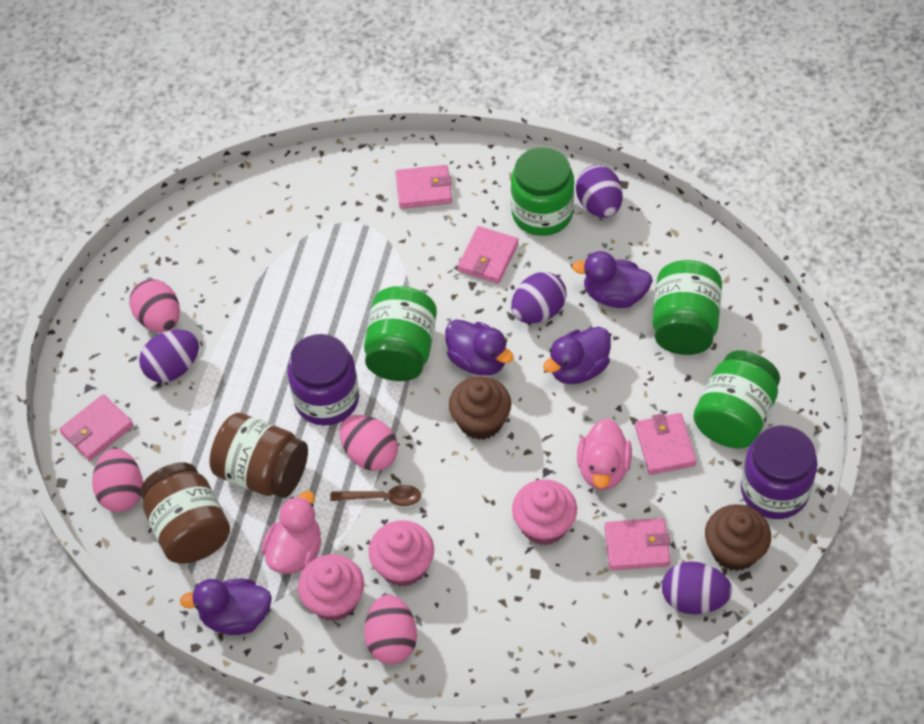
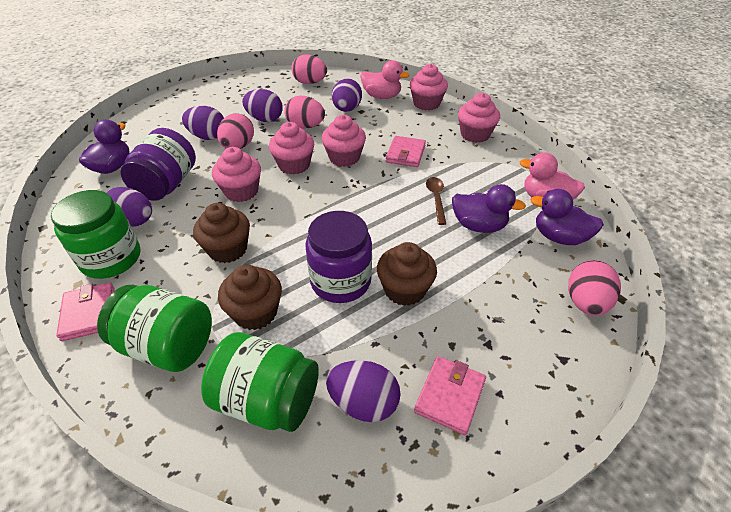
brown cupcake: [449,376,511,440] [705,504,771,571] = 2 -> [193,203,250,263] [218,265,282,330] [377,242,437,306] = 3
brown jar: [140,462,230,564] [209,413,308,498] = 2 -> none = 0
green jar: [364,286,437,381] [511,147,574,236] [652,260,722,355] [693,350,780,449] = 4 -> [51,190,141,279] [97,284,212,372] [201,332,319,432] = 3
pink cupcake: [298,554,364,621] [369,520,434,587] [512,479,577,545] = 3 -> [212,147,261,202] [269,122,314,175] [322,115,366,167] [410,64,448,110] [458,93,500,143] = 5
pink wallet: [59,394,134,461] [395,165,452,209] [458,226,519,284] [604,518,671,570] [635,413,697,475] = 5 -> [56,283,115,341] [386,136,426,167] [414,356,486,435] = 3
purple duck: [180,579,272,635] [445,319,514,376] [543,327,611,384] [572,251,653,308] = 4 -> [79,120,130,174] [452,184,526,233] [530,189,604,245] = 3
purple egg: [139,330,199,383] [511,272,566,323] [576,165,623,218] [662,562,732,614] = 4 -> [105,187,152,227] [182,106,224,140] [242,89,283,122] [326,360,401,422] [332,78,362,112] = 5

